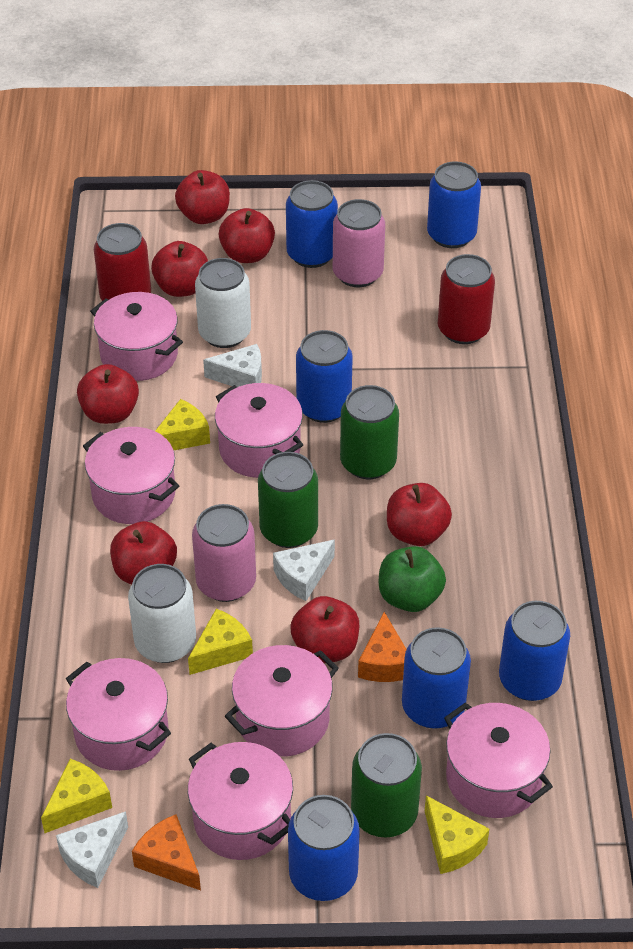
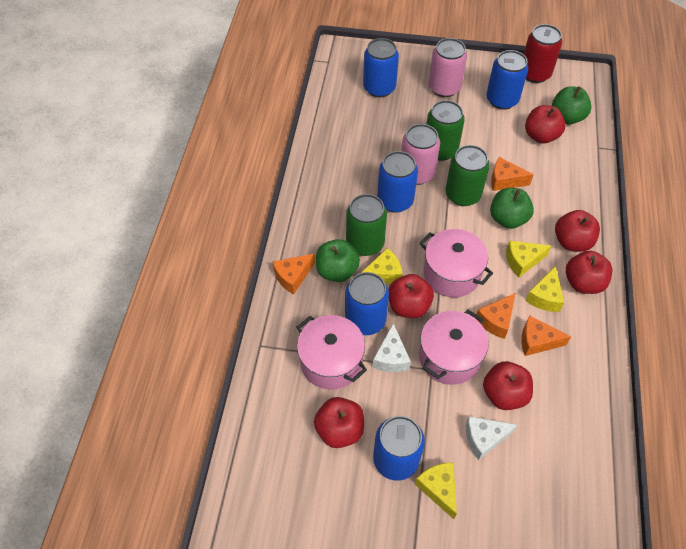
blue can: [286,180,338,268] [288,795,360,901] [296,330,353,423] [402,627,471,729] [427,161,481,248] [499,601,570,701] = 6 -> [345,272,389,335] [363,38,399,97] [373,416,425,481] [377,151,418,213] [486,50,528,110] = 5
green apple: [379,546,446,612] = 1 -> [316,239,360,282] [490,188,534,229] [552,86,592,124] = 3
orange cheese: [132,815,201,891] [358,612,407,682] = 2 -> [273,254,315,294] [475,293,515,339] [491,157,534,191] [521,315,571,356] = 4
pink pot: [66,658,171,771] [83,427,179,524] [90,292,183,381] [188,742,293,860] [215,383,303,478] [225,645,339,757] [444,702,553,818] = 7 -> [297,315,367,390] [419,310,489,385] [420,229,493,297] = 3
red apple: [77,364,139,424] [110,521,177,584] [151,241,208,297] [175,170,230,224] [219,208,275,263] [290,596,359,663] [387,483,452,546] = 7 -> [314,397,364,448] [388,274,434,318] [483,361,533,410] [525,105,565,144] [555,210,600,252] [566,251,612,294] = 6
red can: [94,223,151,301] [438,254,495,344] = 2 -> [524,24,562,83] = 1
white can: [128,564,196,663] [195,258,251,348] = 2 -> none = 0
white cheese: [56,811,128,888] [203,344,262,387] [273,539,335,601] = 3 -> [372,323,411,372] [466,416,517,460] = 2

